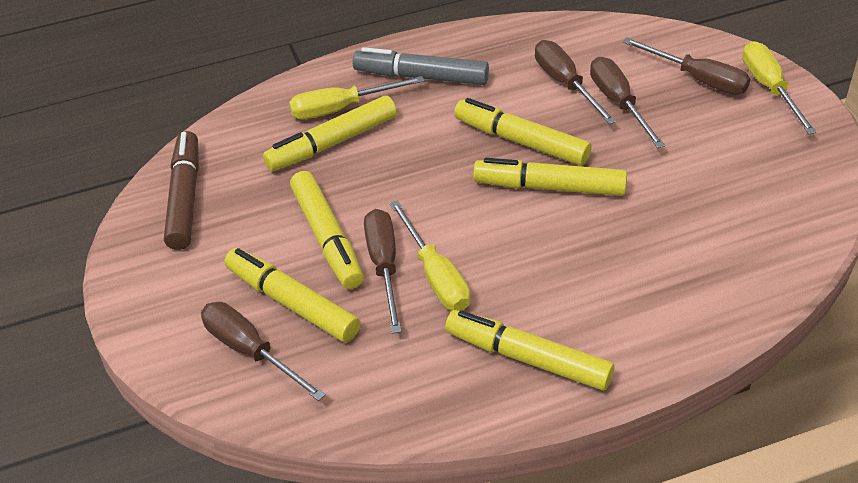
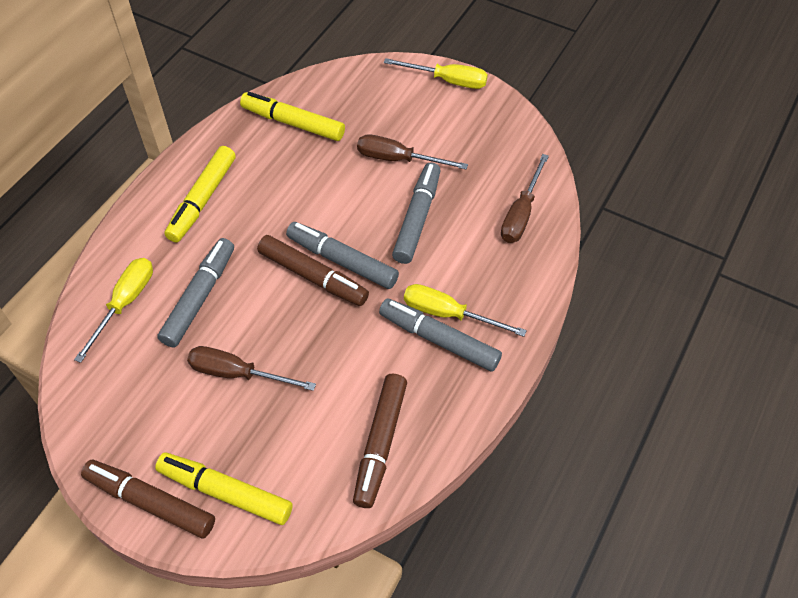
brown marker: [164,131,199,250] = 1 -> [81,460,215,538] [257,235,369,306] [353,373,407,508] = 3
brown screwdriver: [201,302,326,401] [364,209,402,334] [535,40,617,125] [590,57,665,148] [622,37,750,95] = 5 -> [187,346,316,391] [357,134,468,170] [501,154,549,243] = 3
grey marker: [352,47,489,85] = 1 -> [157,238,234,347] [286,222,399,289] [379,298,502,371] [392,162,441,264] = 4
yellow marker: [224,248,360,343] [263,96,397,171] [290,171,364,289] [445,310,614,391] [454,98,592,166] [473,158,627,196] = 6 -> [155,452,293,525] [164,146,236,242] [240,92,345,141] = 3

